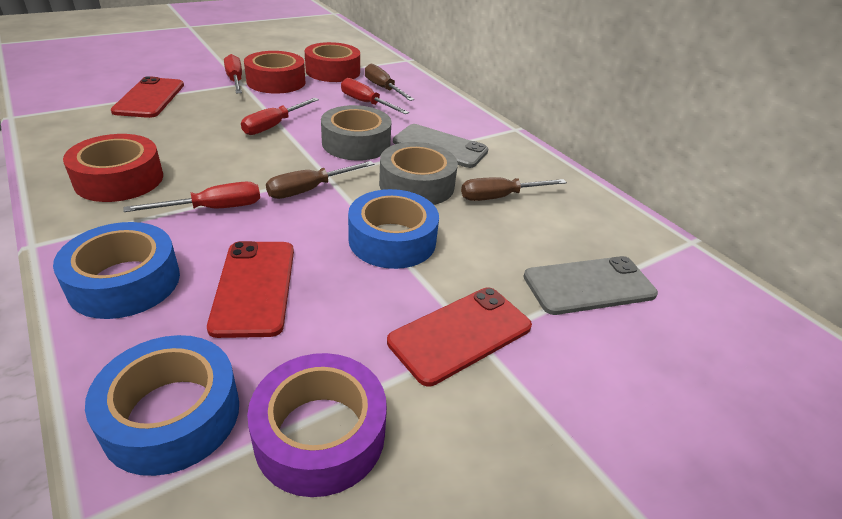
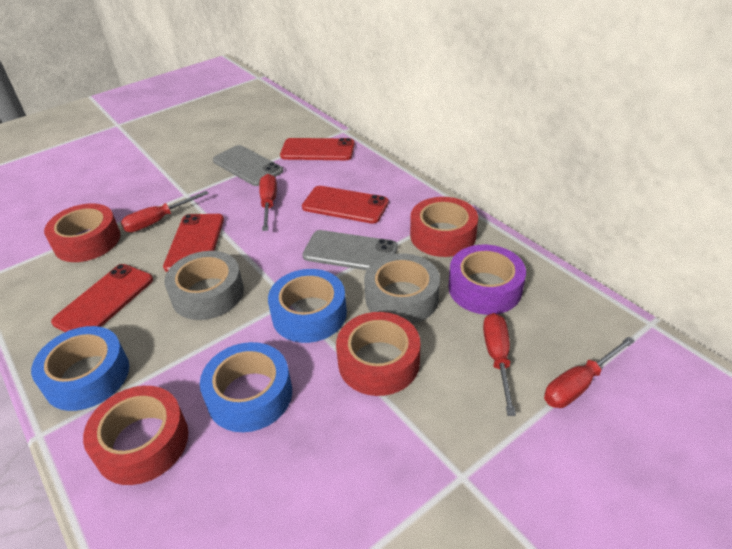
brown screwdriver: [266,161,374,199] [365,64,414,101] [461,177,567,201] = 3 -> none = 0
red phone: [111,76,184,118] [207,241,294,338] [387,288,532,386] = 3 -> [51,264,153,332] [163,214,224,272] [280,138,355,160] [302,186,389,224] = 4
red tape: [63,134,163,202] [244,51,305,94] [305,42,360,82] = 3 -> [44,203,120,262] [83,386,188,485] [336,312,421,396] [410,197,478,257] = 4

